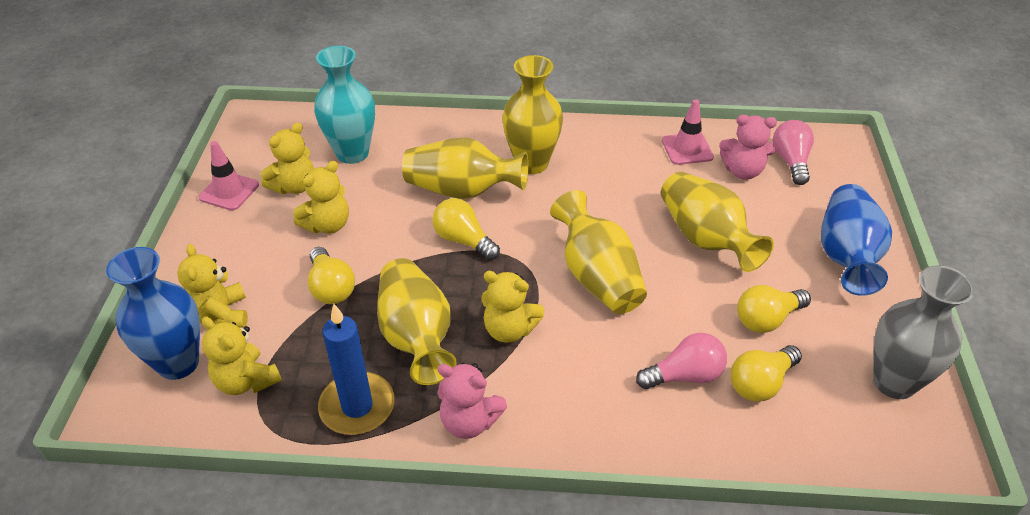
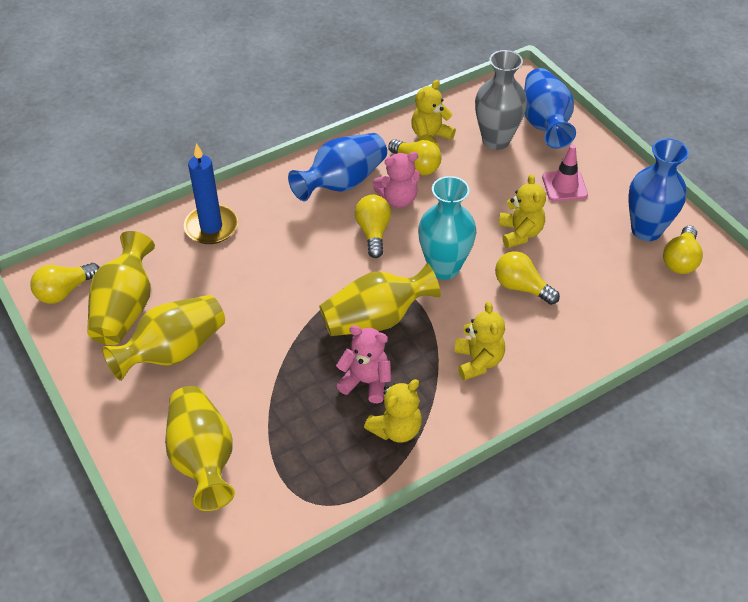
blue vase: [106,247,200,380] [821,184,892,296] = 2 -> [288,133,387,201] [524,68,576,149] [628,139,689,241] = 3
pink light bulb: [636,333,727,389] [773,120,814,185] = 2 -> none = 0
pink traffic cone: [198,141,259,211] [662,99,714,165] = 2 -> [542,144,588,201] = 1
yellow light bulb: [308,247,355,304] [432,198,500,260] [731,345,802,402] [737,285,811,333] = 4 -> [30,263,100,304] [355,195,391,258] [388,139,442,175] [495,251,560,305] [663,226,703,274] = 5
yellow teddy bear: [177,244,248,328] [202,316,282,395] [261,122,314,194] [293,161,349,234] [482,271,544,343] = 5 -> [364,379,422,443] [411,80,456,147] [454,301,505,380] [499,174,546,248] = 4
yellow vase: [377,258,457,385] [402,137,528,199] [502,55,563,174] [550,190,647,314] [661,172,774,272] = 5 -> [87,231,155,345] [102,295,225,381] [165,386,235,511] [319,263,441,336] = 4

